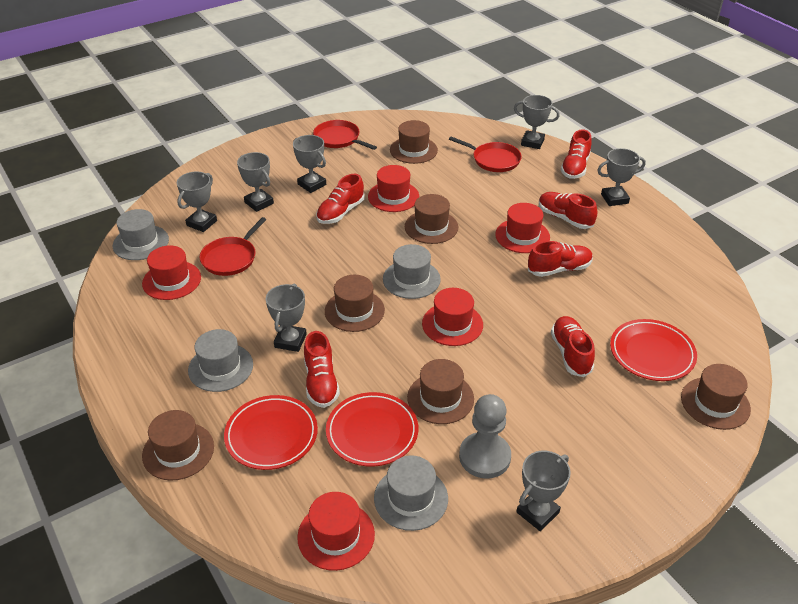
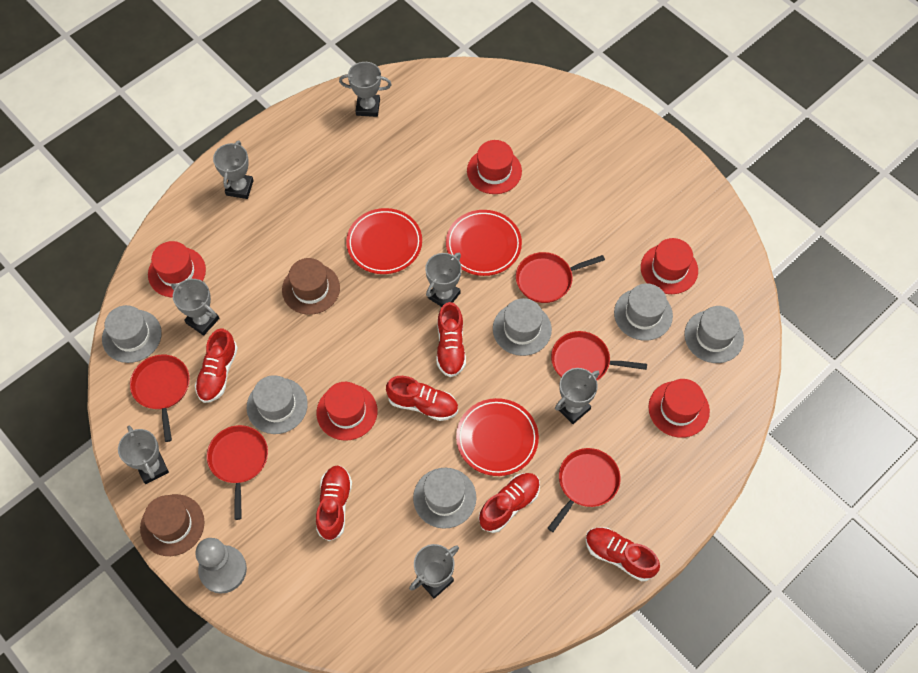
brown hat: [142,410,214,481] [325,275,385,332] [390,120,438,164] [405,194,458,244] [407,359,474,424] [681,364,751,430] = 6 -> [140,494,205,556] [282,258,340,315] = 2
grey hat: [113,209,169,260] [188,329,253,392] [374,455,448,531] [383,244,441,299] = 4 -> [102,305,162,363] [247,375,308,434] [413,468,476,529] [493,298,552,356] [614,283,673,341] [684,306,744,363] = 6
red pan: [199,217,267,276] [313,120,377,150] [449,136,522,172] = 3 -> [130,355,190,442] [207,425,268,520] [516,252,605,303] [548,448,621,532] [551,331,647,380] = 5

